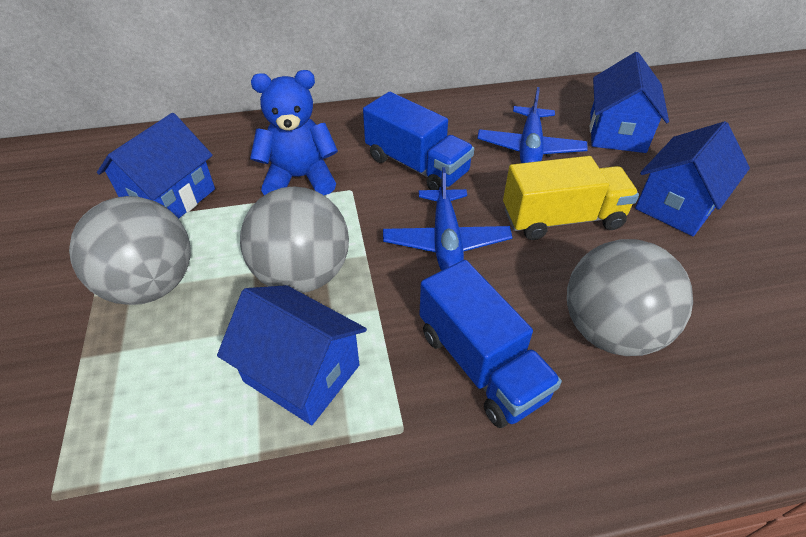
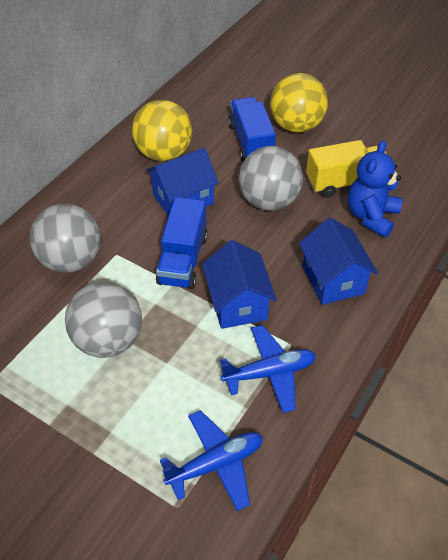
blue house: [97,113,215,218] [217,285,367,425] [590,52,669,153] [635,121,750,236] = 4 -> [146,148,219,216] [202,240,277,329] [299,218,378,305] = 3
yellow ball: none = 0 -> [132,100,192,161] [270,73,328,133] = 2

